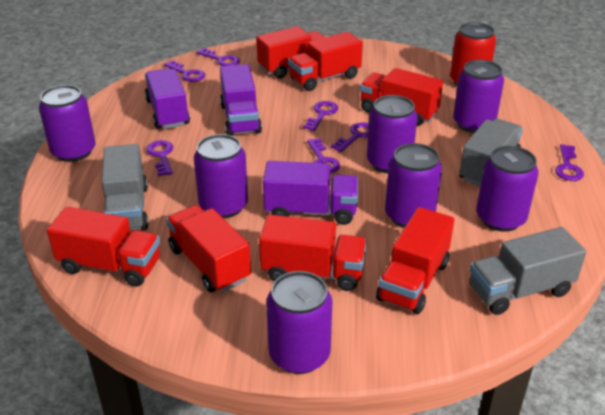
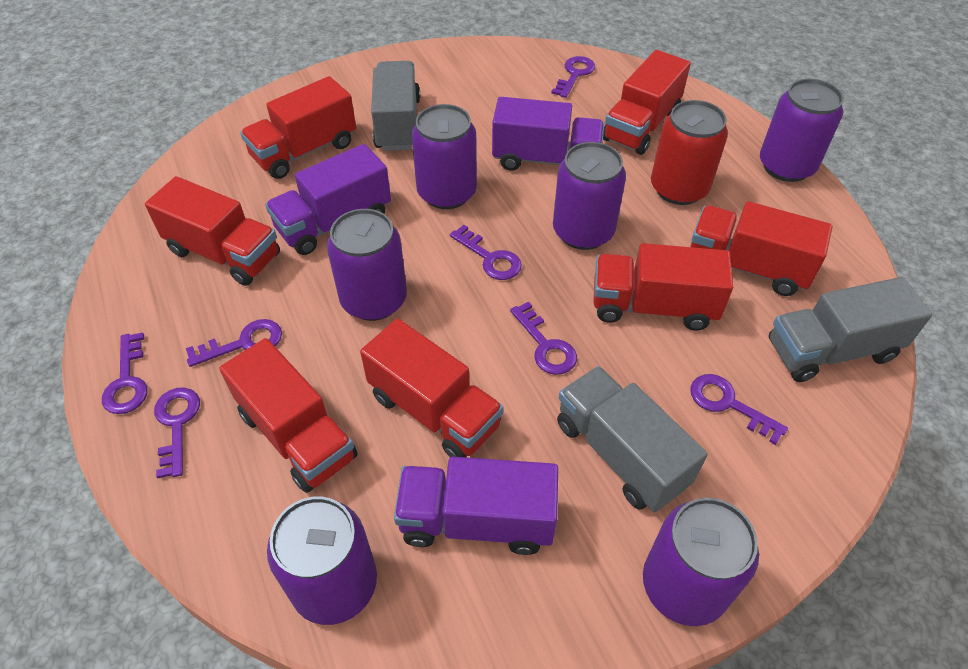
purple can: [39,85,96,162] [194,134,248,218] [266,271,333,374] [367,95,418,173] [385,143,442,228] [453,60,504,133] [476,146,539,232] = 7 -> [267,496,377,625] [327,209,407,321] [412,104,477,209] [553,142,626,250] [643,498,759,626] [760,79,844,182] = 6

